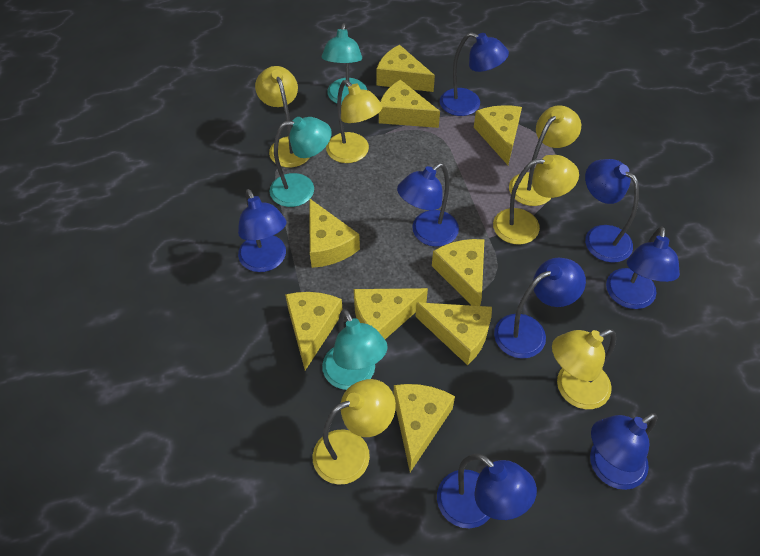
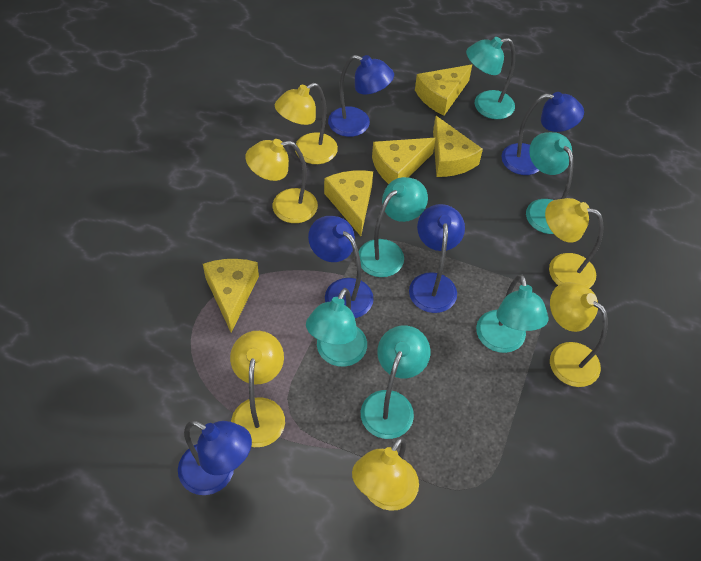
blue lamp: [238,189,286,272] [397,163,459,247] [437,454,537,528] [440,32,509,116] [494,258,586,358] [585,159,639,263] [590,413,658,490] [606,226,680,309] = 8 -> [178,420,252,495] [308,216,374,318] [328,55,394,137] [409,204,465,313] [501,92,584,175] = 5
turquoise lamp: [270,117,332,207] [321,23,367,105] [322,309,388,390] = 3 -> [306,288,367,367] [358,177,428,277] [361,325,430,439] [466,37,515,119] [476,274,549,353] [526,132,573,234] = 6
yellow cheese: [285,292,343,370] [310,199,360,268] [354,288,428,339] [376,45,435,92] [379,80,440,128] [393,384,455,472] [415,302,492,365] [432,239,484,306] [474,105,522,165] = 9 -> [203,259,259,332] [324,170,373,236] [372,138,436,184] [415,64,472,115] [433,116,483,177] = 5

